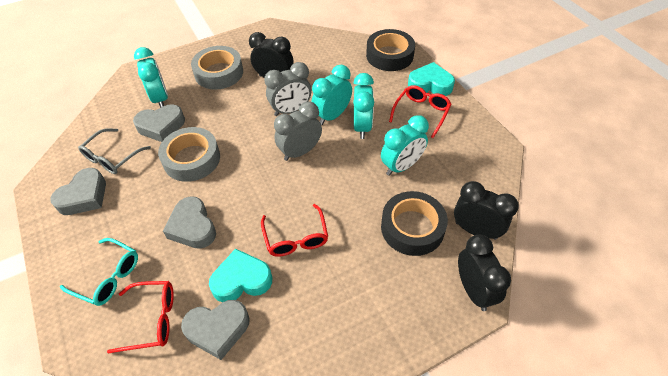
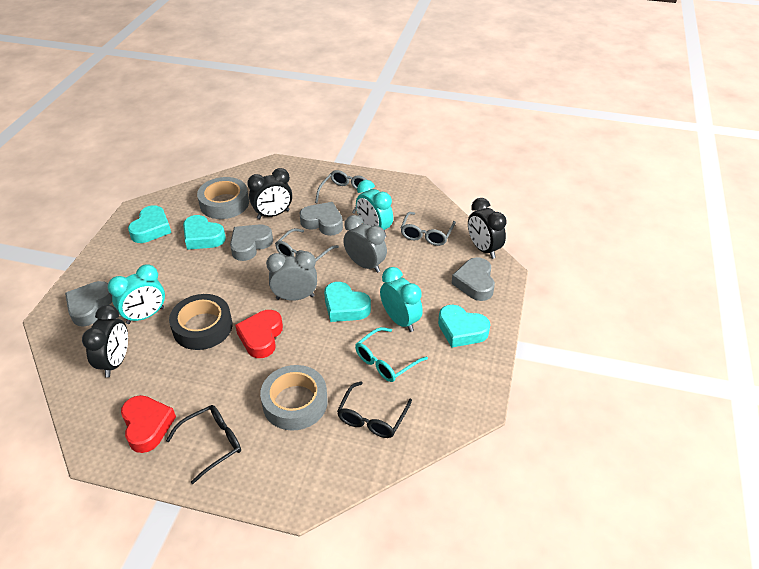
black glasses: none = 0 -> [166,405,241,484] [337,381,412,438] = 2
black tape: [366,29,415,71] [381,191,448,256] = 2 -> [169,294,232,350] = 1
grey glasses: [78,128,151,174] = 1 -> [275,228,339,261] [315,170,367,213] [401,212,456,246] = 3
red glasses: [107,281,174,354] [261,204,328,257] [389,85,452,138] = 3 -> none = 0
red heart: none = 0 -> [121,395,176,453] [235,310,283,358] = 2
turquoise clock: [134,47,168,108] [311,65,352,125] [353,73,374,139] [381,115,429,176] = 4 -> [108,265,165,324] [356,180,393,237] [380,267,423,332] = 3
turquoise heart: [209,249,272,302] [408,62,455,96] = 2 -> [128,205,171,243] [183,215,226,250] [324,282,371,322] [438,305,490,347] = 4

